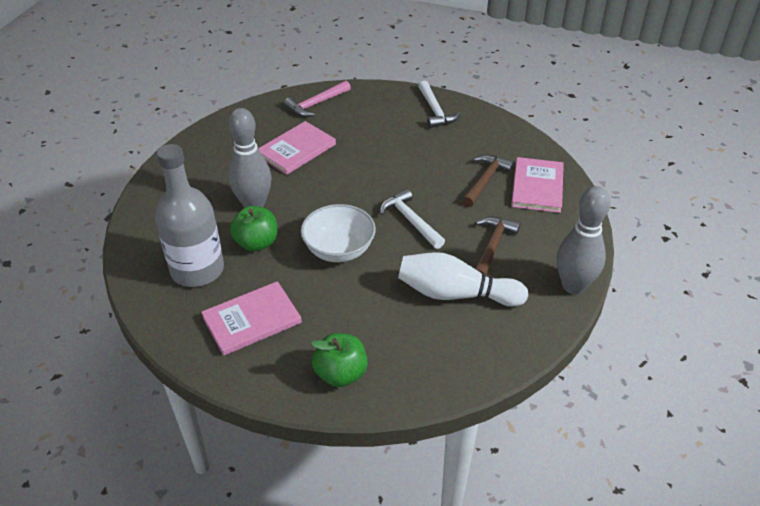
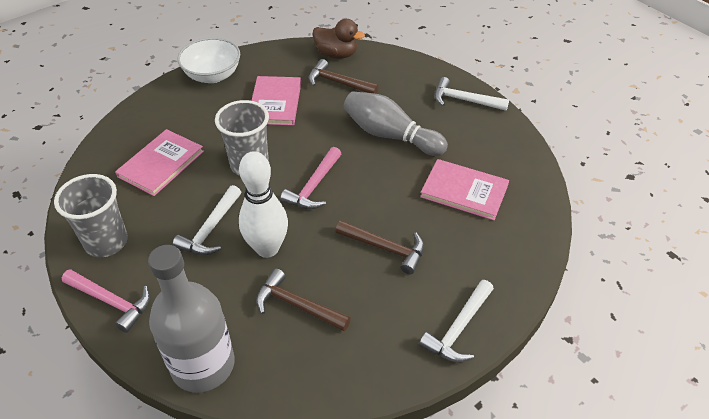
brown duck: none = 0 -> [313,19,365,59] = 1
brown hammer: [462,155,514,207] [475,216,521,276] = 2 -> [256,268,351,331] [308,59,379,94] [335,220,424,274] = 3
green apple: [230,206,277,251] [311,333,368,387] = 2 -> none = 0
grey bowling pin: [228,108,272,208] [557,186,611,294] = 2 -> [344,91,448,156] = 1
grey cup: none = 0 -> [54,174,128,257] [215,100,269,176] = 2
pink hammer: [284,81,351,117] = 1 -> [62,269,150,333] [280,147,342,209] = 2
white hammer: [380,189,445,249] [418,81,461,128] = 2 -> [173,185,241,255] [419,280,494,362] [434,77,509,111] = 3

